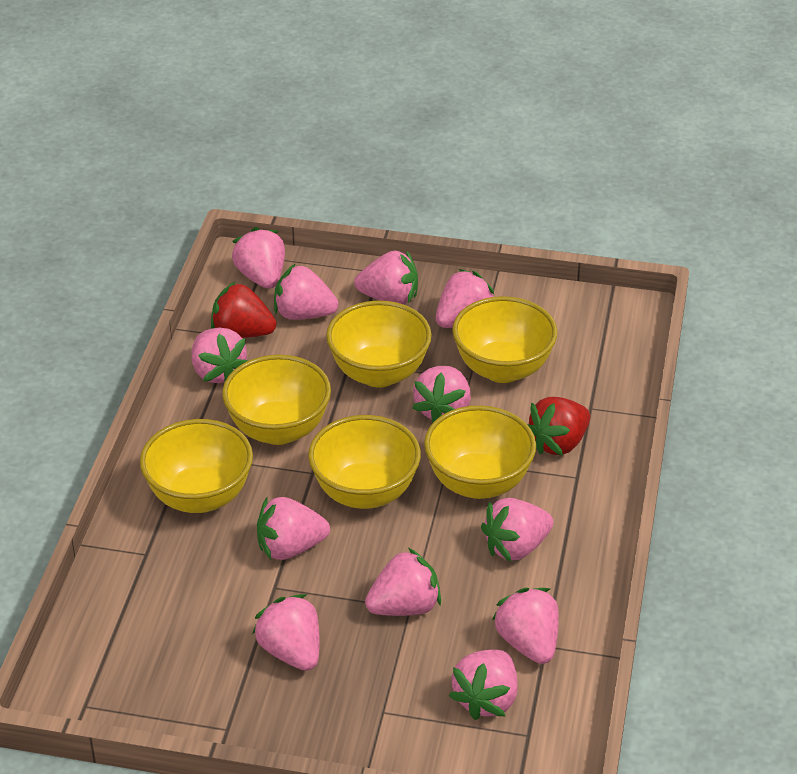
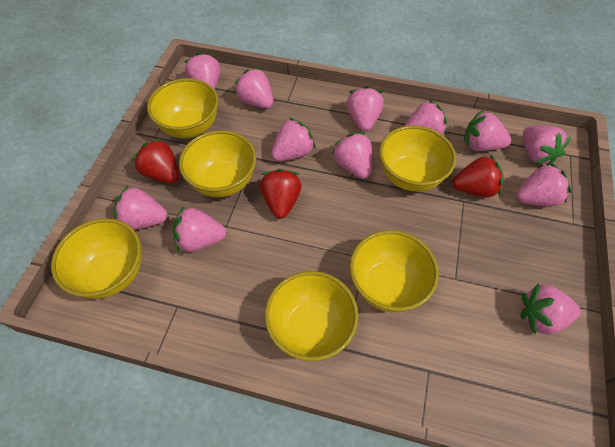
red strawberry: [211,281,276,338] [527,397,590,456] = 2 -> [132,138,179,183] [260,169,302,219] [452,155,504,198] = 3

